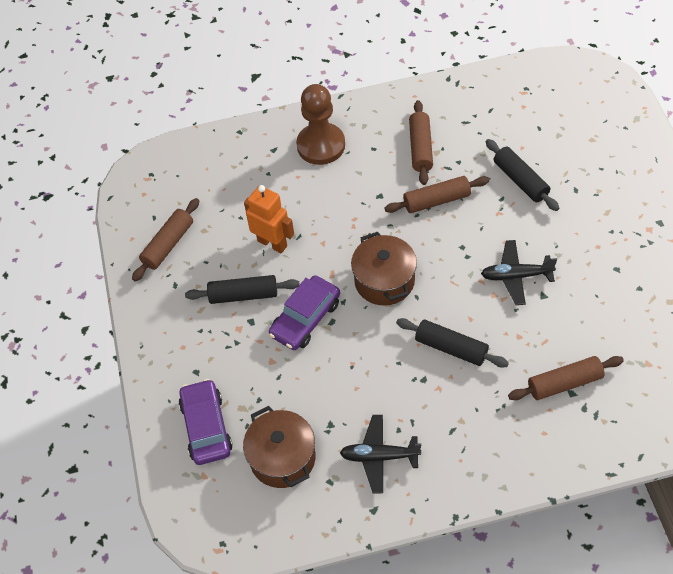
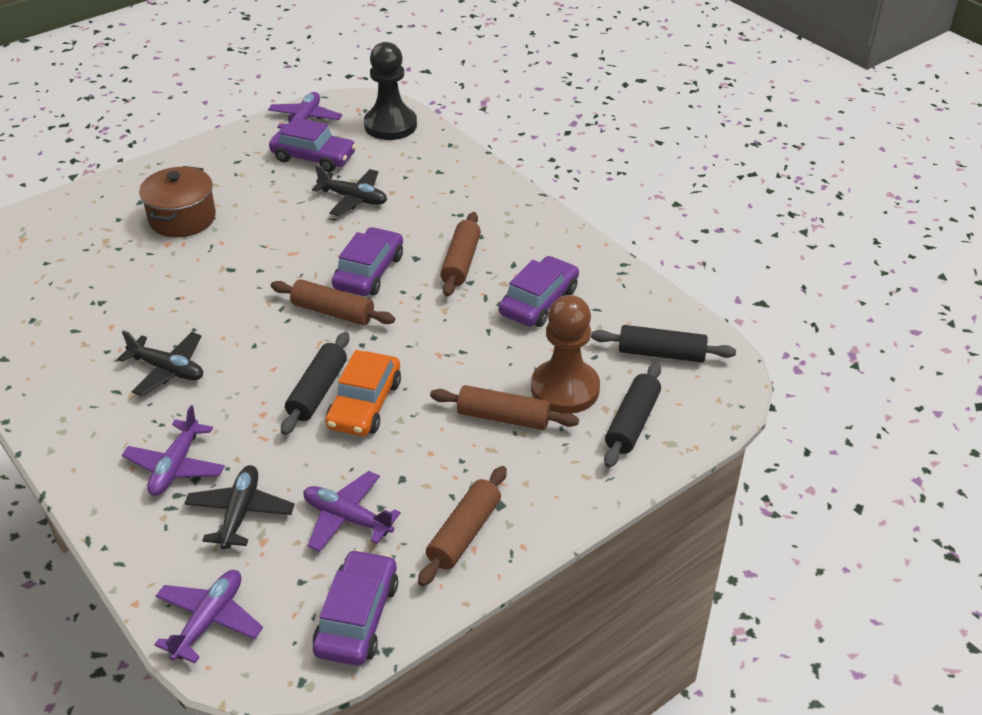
black pawn: none = 0 -> [364,42,417,140] = 1
black plane: [340,415,421,493] [481,240,557,305] = 2 -> [118,330,203,396] [184,465,295,549] [312,165,387,216] = 3
brown pot: [243,406,315,488] [351,231,417,306] = 2 -> [139,166,216,237] = 1
orange car: none = 0 -> [325,350,401,436] = 1
orange robot: [244,185,294,253] = 1 -> none = 0
purple car: [179,379,233,465] [269,275,340,350] = 2 -> [269,117,356,172] [313,549,398,666] [332,227,403,296] [499,256,579,327] = 4
purple plane: none = 0 -> [122,405,225,496] [154,570,263,663] [268,92,342,129] [303,471,401,552] = 4

